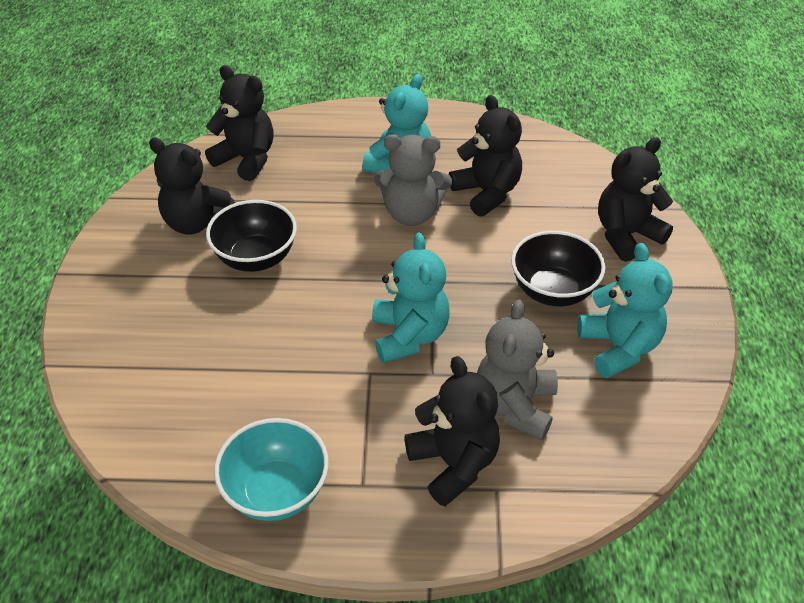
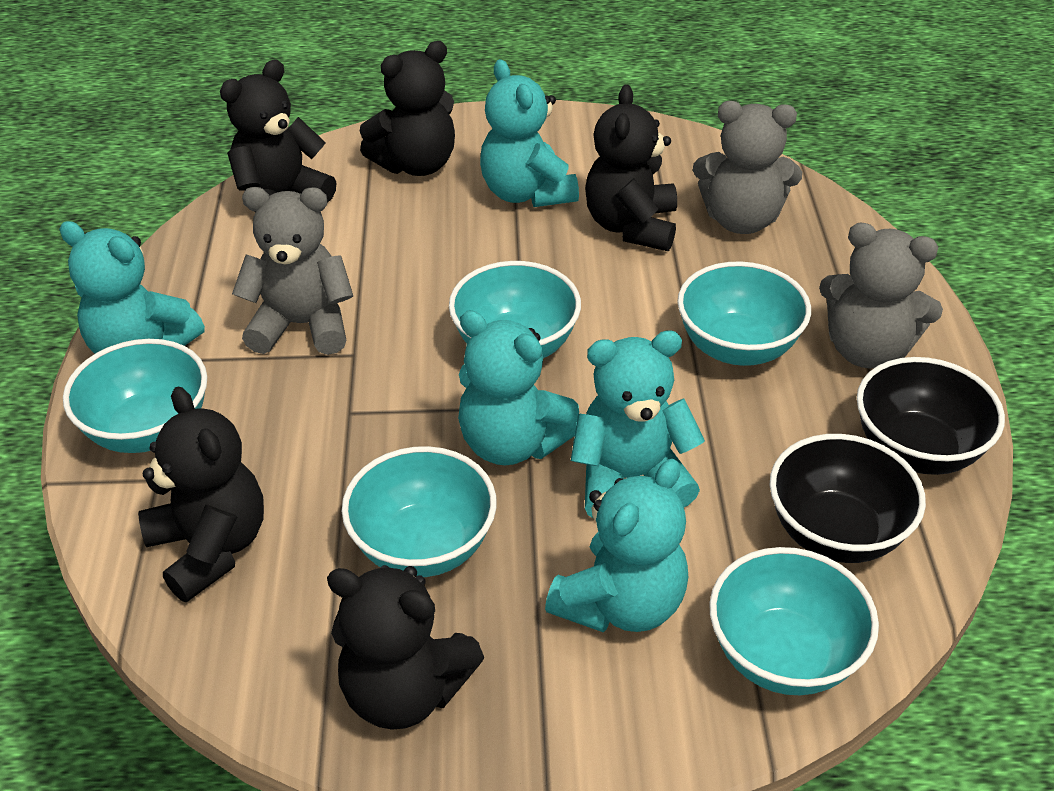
grey teddy bear: [374,134,452,226] [477,299,558,440] = 2 -> [232,187,353,355] [693,101,802,234] [819,222,943,369] = 3
turquoise bowl: [214,418,329,521] = 1 -> [63,339,207,453] [341,446,497,577] [449,261,581,358] [677,261,811,366] [709,547,879,695] = 5
turquoise teddy bear: [363,74,431,173] [372,232,449,363] [577,243,672,379] = 3 -> [59,221,205,354] [458,310,579,465] [480,59,579,207] [545,459,688,633] [571,331,705,518] = 5

